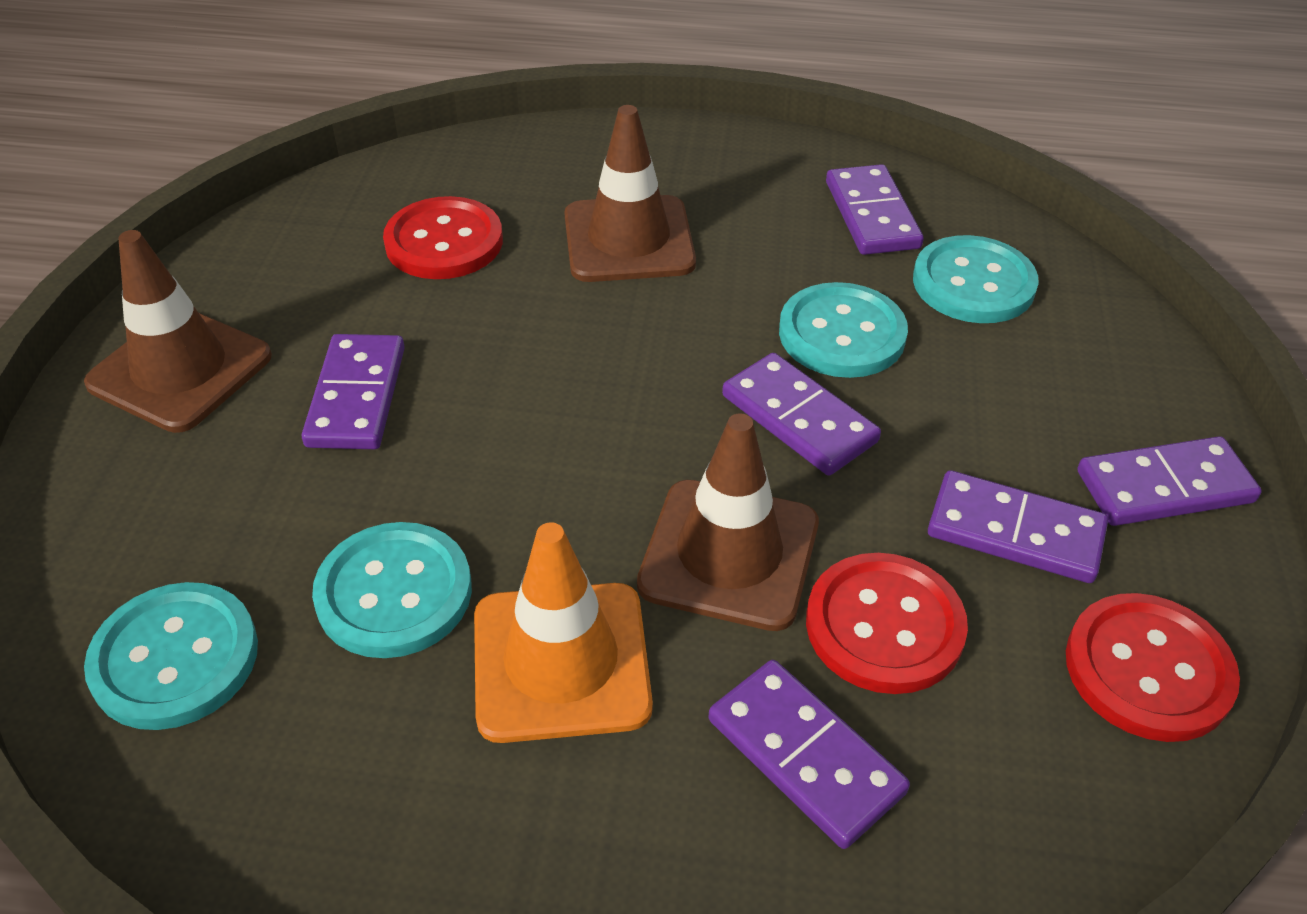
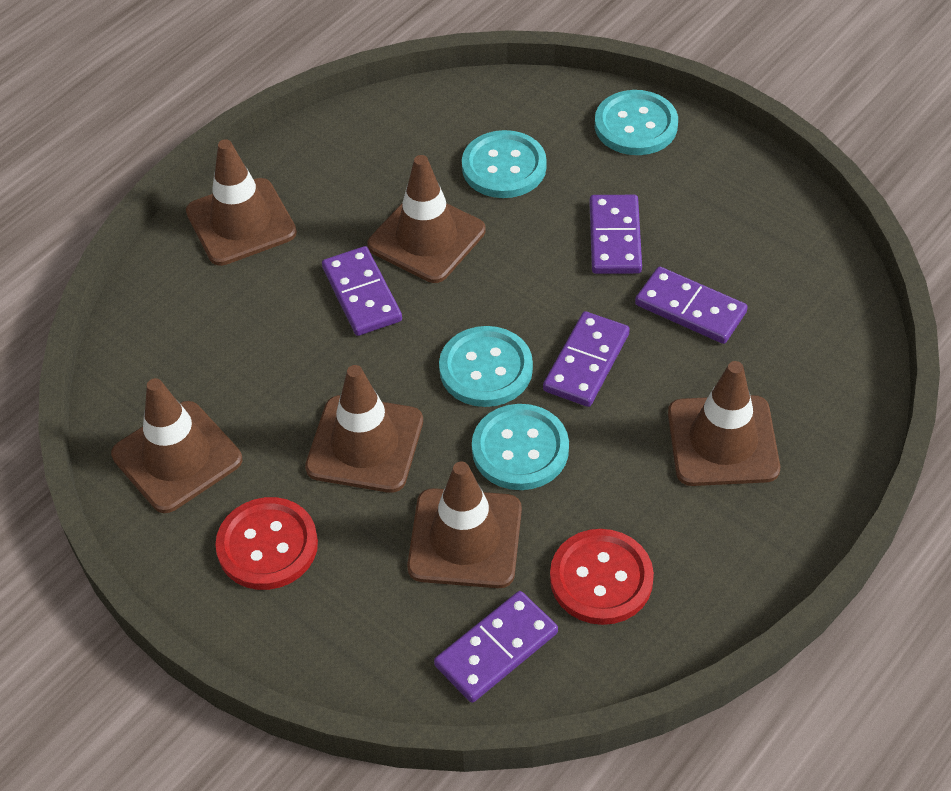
brown traffic cone: [84,230,272,433] [564,105,696,282] [637,413,819,631] = 3 -> [111,378,242,513] [186,139,297,266] [305,365,423,493] [367,155,486,283] [407,462,522,588] [668,361,780,486] = 6
orange traffic cone: [474,522,653,743] = 1 -> none = 0
purple domino: [301,334,405,449] [709,660,910,849] [722,353,881,475] [826,164,924,255] [928,470,1108,583] [1077,436,1262,526] = 6 -> [322,246,402,336] [434,591,558,703] [543,311,630,407] [589,195,642,274] [635,266,748,344] = 5
red button: [383,196,503,279] [806,553,968,694] [1066,593,1240,742] = 3 -> [215,497,318,590] [550,529,654,625] = 2

